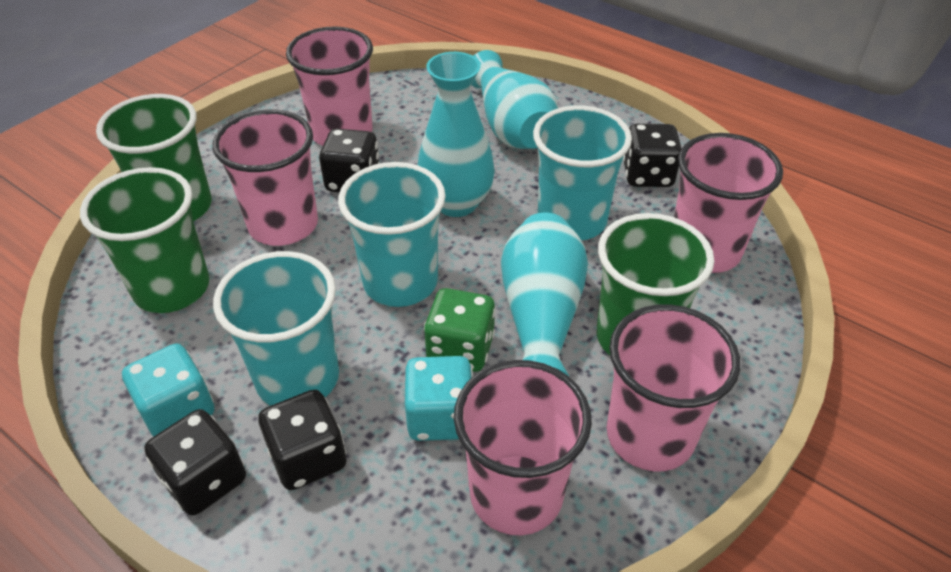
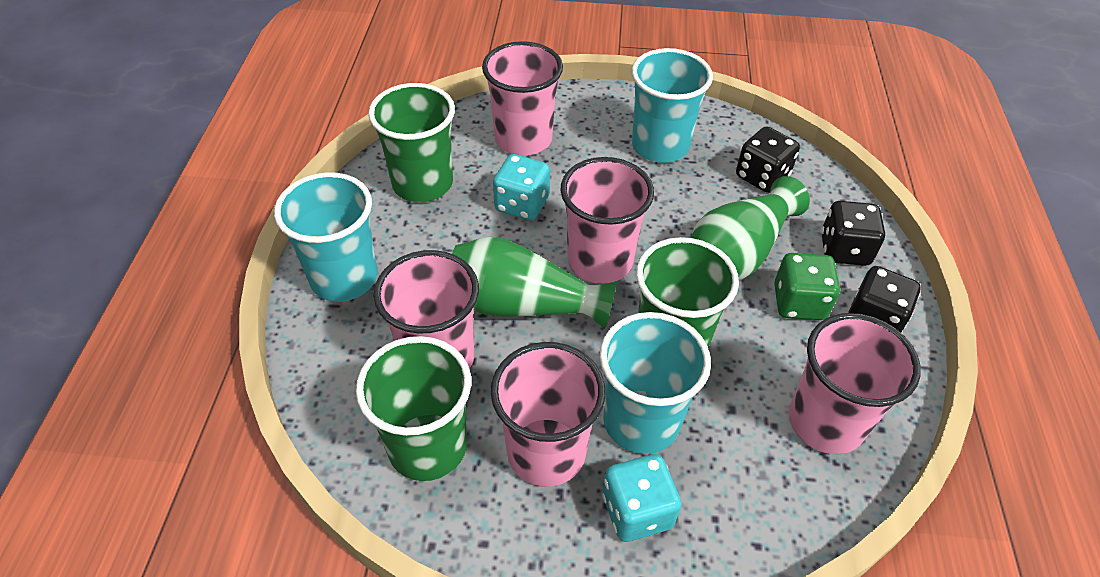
black dice: [144,409,246,516] [258,390,347,490] [319,129,380,192] [623,124,682,187] = 4 -> [736,126,800,193] [821,201,885,266] [848,266,921,333] = 3
green vase: none = 0 -> [452,237,616,329] [691,176,810,280] = 2
turquoise vase: [418,52,495,217] [471,50,558,149] [501,212,588,377] = 3 -> none = 0

